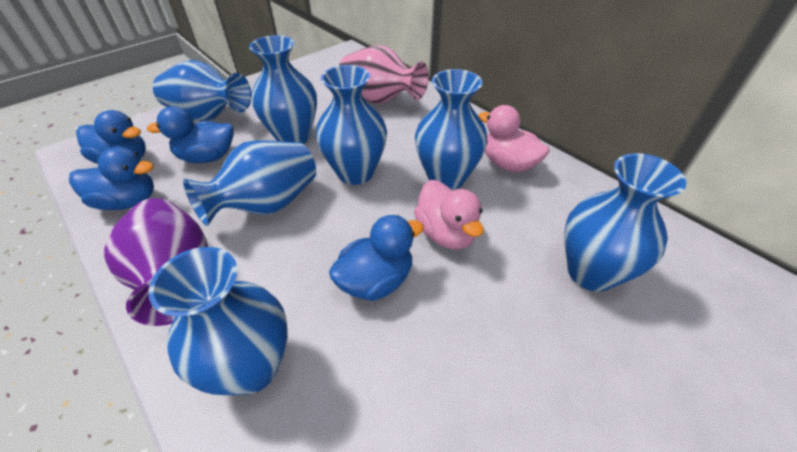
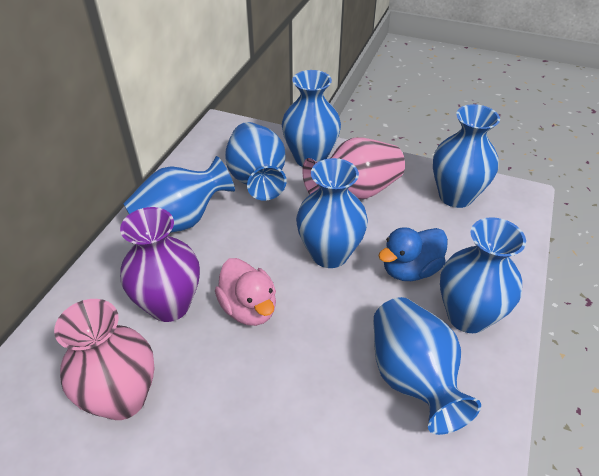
blue duck: [69,147,154,210] [76,110,146,164] [147,106,234,163] [329,215,424,301] = 4 -> [378,227,448,281] = 1
pink duck: [414,180,484,249] [479,105,550,172] = 2 -> [215,258,276,326] = 1
pink vase: [339,45,429,104] = 1 -> [54,299,155,420] [302,138,405,200] = 2

